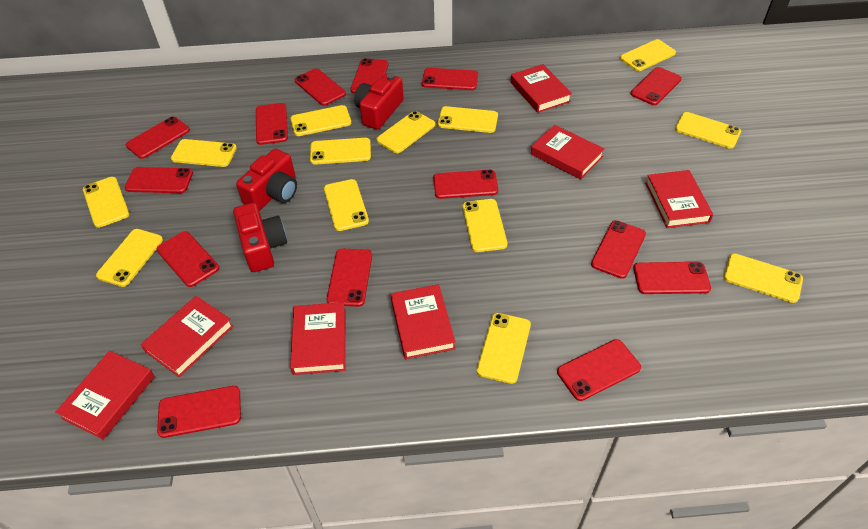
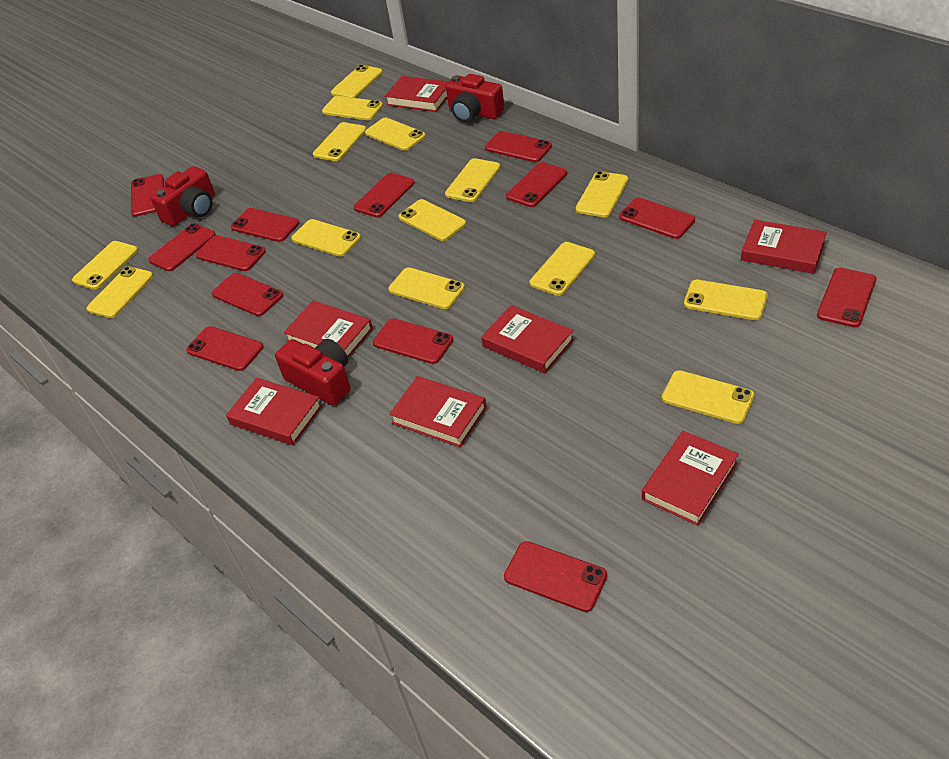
red phone: [125,167,193,193] [126,117,190,159] [156,231,219,287] [157,386,241,438] [256,103,288,145] [295,68,346,106] [327,249,372,307] [350,58,388,94] [422,68,478,90] [433,170,498,199] [557,339,641,401] [591,220,646,279] [630,67,682,105] [633,262,711,294] = 14 -> [131,174,164,217] [148,223,216,271] [186,326,264,371] [196,235,266,271] [212,273,283,316] [231,208,299,242] [354,173,414,217] [373,319,453,364] [485,131,552,162] [504,541,607,612] [506,162,567,207] [619,197,695,239] [817,268,876,327] = 13
yellow phone: [83,177,129,228] [96,229,163,287] [171,139,237,167] [290,105,351,136] [310,138,371,165] [324,179,369,231] [377,111,435,153] [438,106,498,133] [463,199,508,252] [477,313,531,384] [620,39,676,71] [675,112,741,149] [724,253,803,303] = 13 -> [72,241,138,290] [86,267,153,318] [291,219,361,257] [313,122,366,161] [322,96,383,120] [331,65,383,98] [365,118,426,151] [388,267,465,309] [399,199,466,241] [445,158,500,202] [530,242,595,296] [575,171,628,218] [662,370,755,424] [684,280,768,320] = 14

